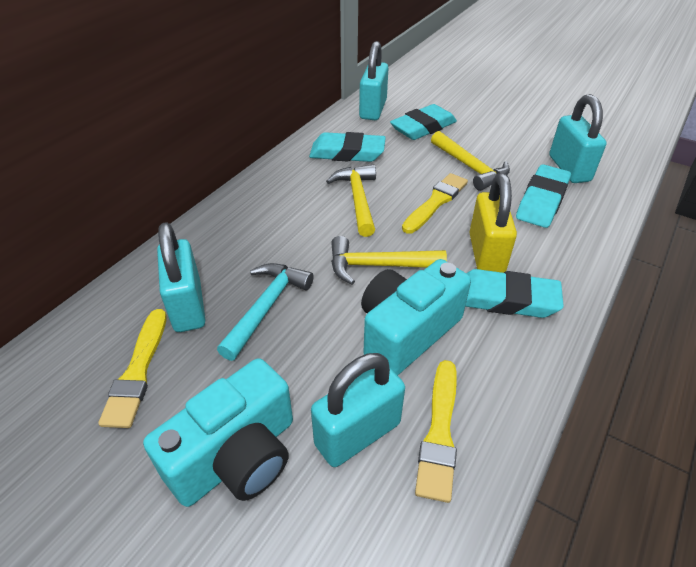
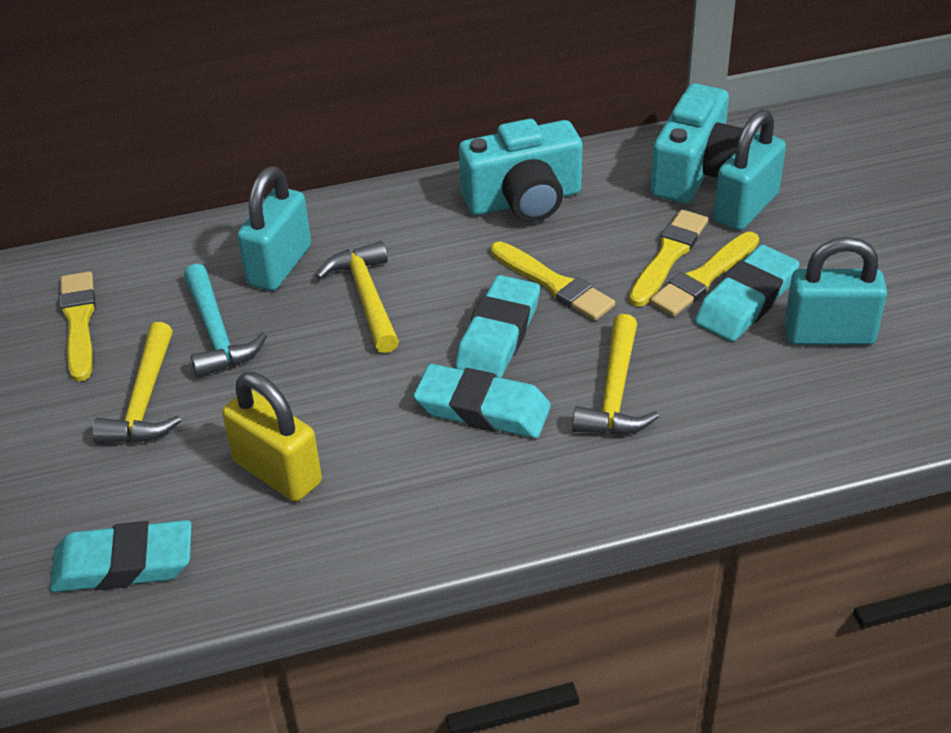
turquoise padlock: [157,222,205,332] [311,353,405,467] [359,41,389,120] [549,94,607,183] = 4 -> [237,166,311,291] [714,110,786,230] [784,237,887,345] = 3
yellow brush: [98,309,167,428] [402,173,468,234] [415,360,457,503] = 3 -> [60,271,96,382] [491,241,615,321] [629,209,708,307] [650,232,759,316] = 4

